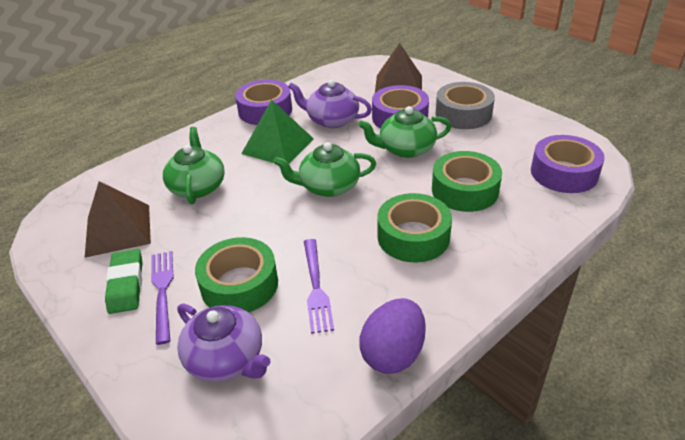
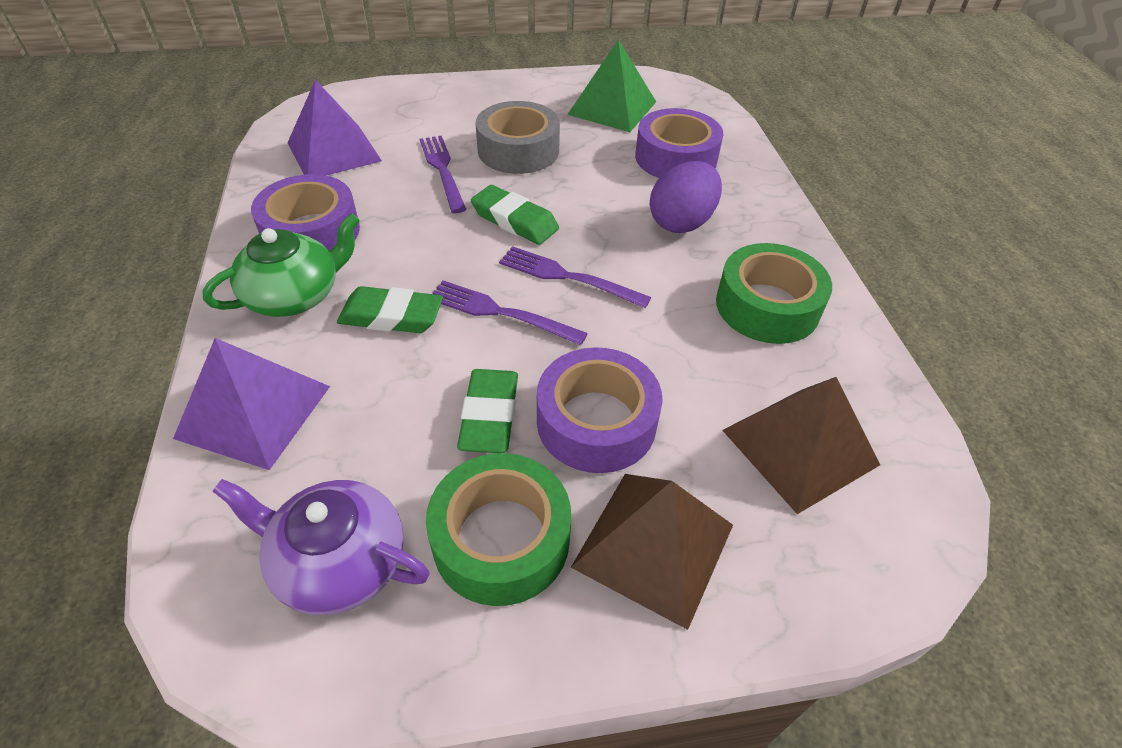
green eraser: [105,249,143,314] = 1 -> [337,286,443,333] [457,369,518,453] [471,185,559,245] = 3
green tape: [195,237,278,312] [377,193,452,262] [432,151,502,212] = 3 -> [426,453,571,606] [716,243,832,344] = 2
green teapot: [163,127,225,204] [273,142,376,197] [358,106,451,158] = 3 -> [202,213,360,317] = 1
purple fork: [151,251,174,345] [304,239,334,334] = 2 -> [420,135,466,213] [432,280,588,345] [499,246,651,308] = 3
purple pyramid: none = 0 -> [173,338,330,470] [288,80,382,176] = 2
purple teapot: [177,304,271,382] [288,80,372,128] = 2 -> [212,479,430,615] = 1

